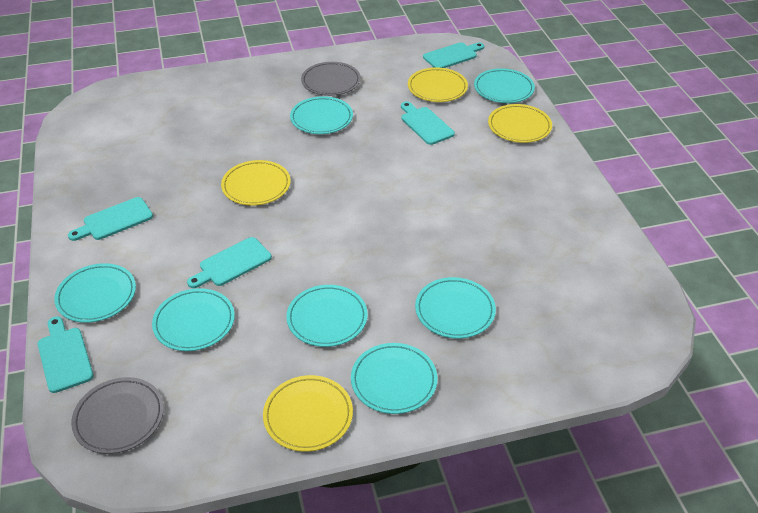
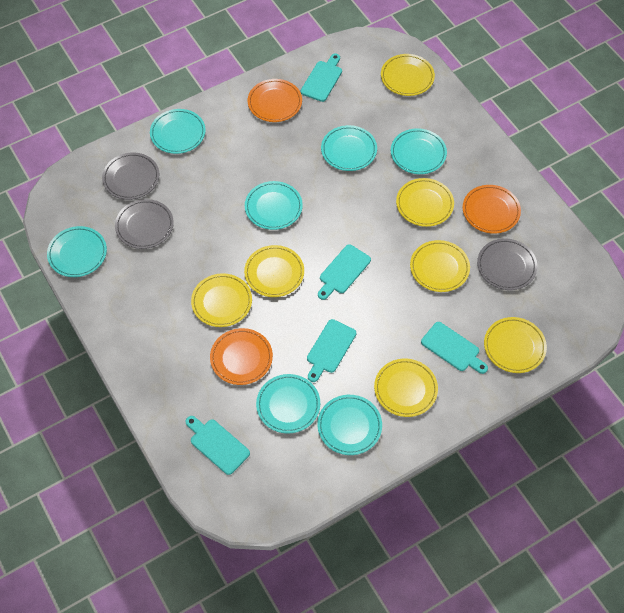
grey plate: [71,377,164,454] [301,62,361,96] = 2 -> [102,153,159,200] [115,199,174,249] [477,238,537,290] = 3
orange plate: none = 0 -> [210,328,273,385] [248,79,302,122] [462,185,521,234] = 3
yellow plate: [221,160,291,206] [263,375,353,452] [408,68,468,102] [488,104,552,143] = 4 -> [191,273,252,327] [244,245,304,297] [374,359,438,417] [381,54,435,96] [396,178,454,227] [410,240,470,292] [484,317,547,373] = 7

